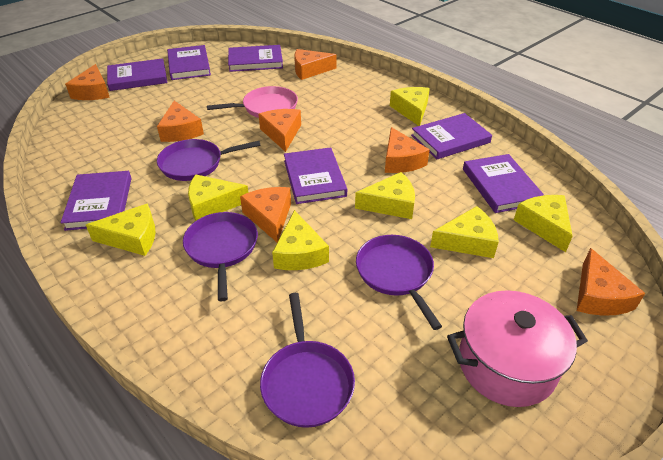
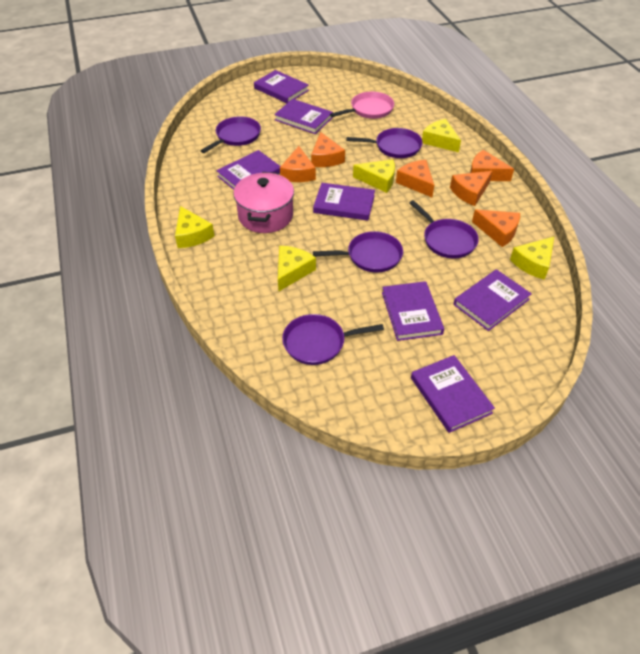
orange cheese: [65,64,110,100] [157,101,204,142] [240,187,291,242] [258,109,301,152] [294,49,337,80] [385,127,430,173] [577,248,645,316] = 7 -> [280,146,316,182] [311,132,345,167] [396,160,434,197] [450,171,492,206] [470,150,514,181] [472,209,520,247] = 6
purple pan: [157,139,261,181] [183,212,258,302] [260,293,355,428] [356,235,442,330] = 4 -> [201,116,261,153] [282,314,384,365] [313,231,403,272] [346,128,423,158] [409,200,479,258] = 5
yellow cheese: [86,203,156,256] [188,174,249,221] [272,210,329,270] [355,172,415,219] [390,87,430,126] [430,206,499,258] [514,195,573,252] = 7 -> [175,206,214,248] [278,246,316,291] [353,159,395,193] [422,119,461,152] [510,237,554,280] = 5

